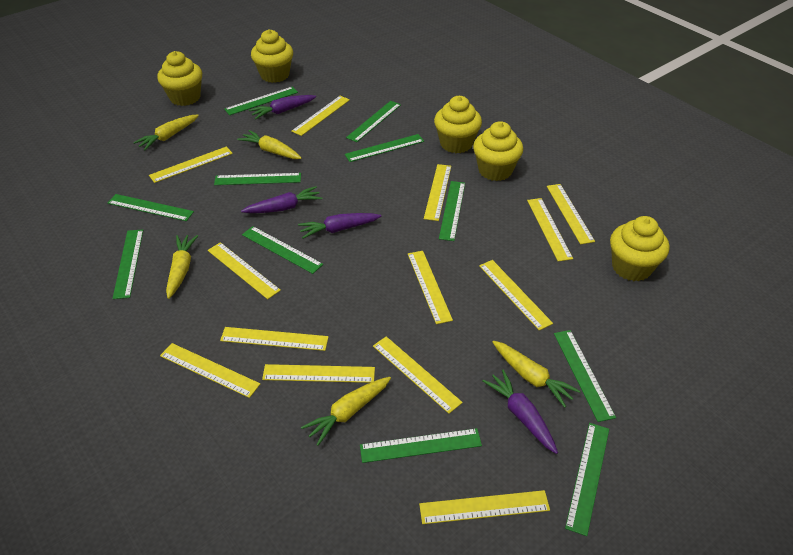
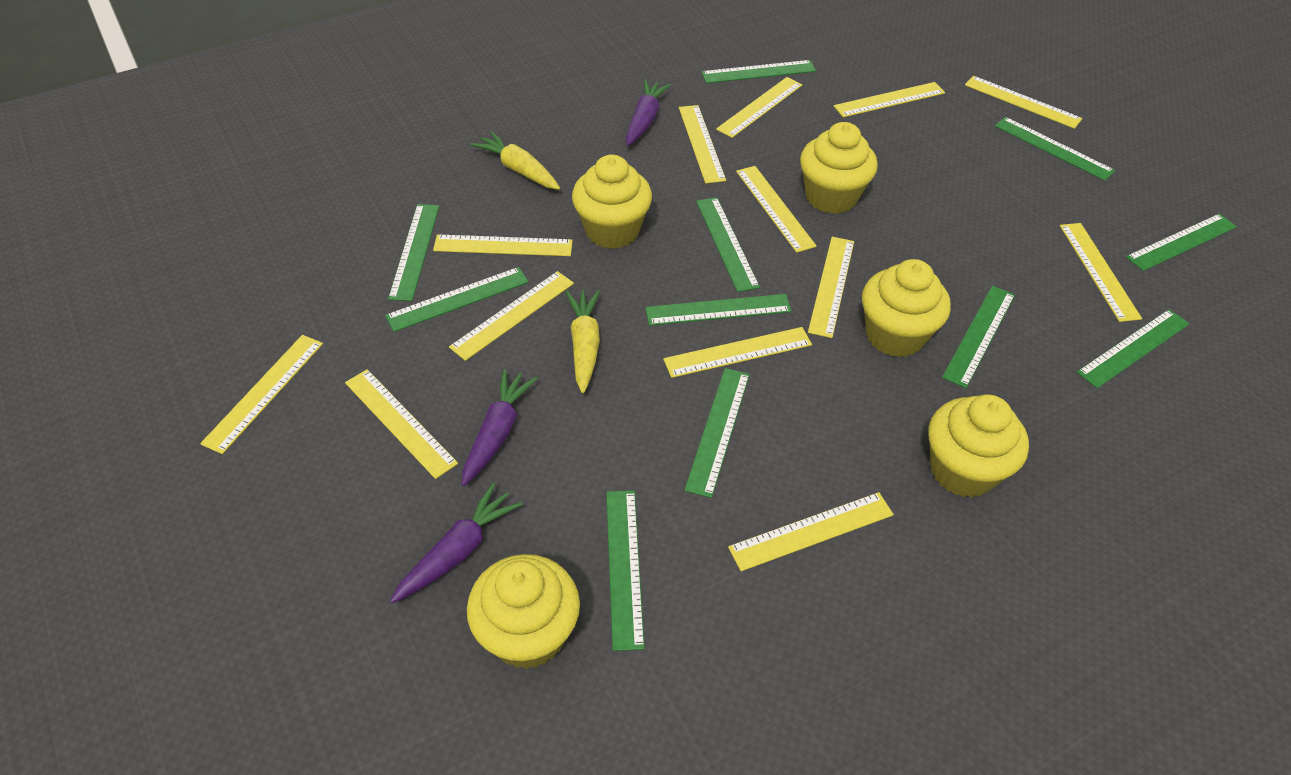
purple carrot: [241,186,322,213] [249,95,316,120] [298,213,381,239] [483,369,558,454] = 4 -> [390,483,522,603] [462,369,538,486] [626,79,671,146] = 3
yellow carrot: [133,114,199,150] [166,235,198,299] [237,130,302,159] [301,377,391,446] [492,341,580,408] = 5 -> [470,131,560,190] [566,290,600,393] = 2

